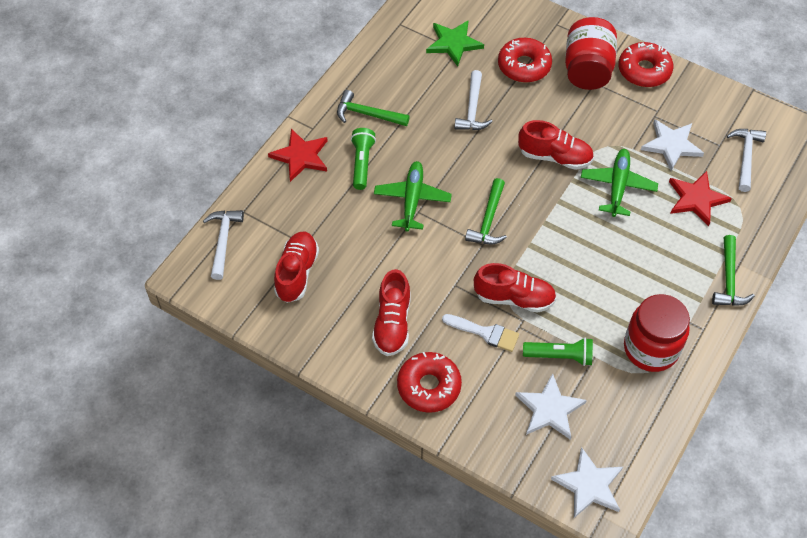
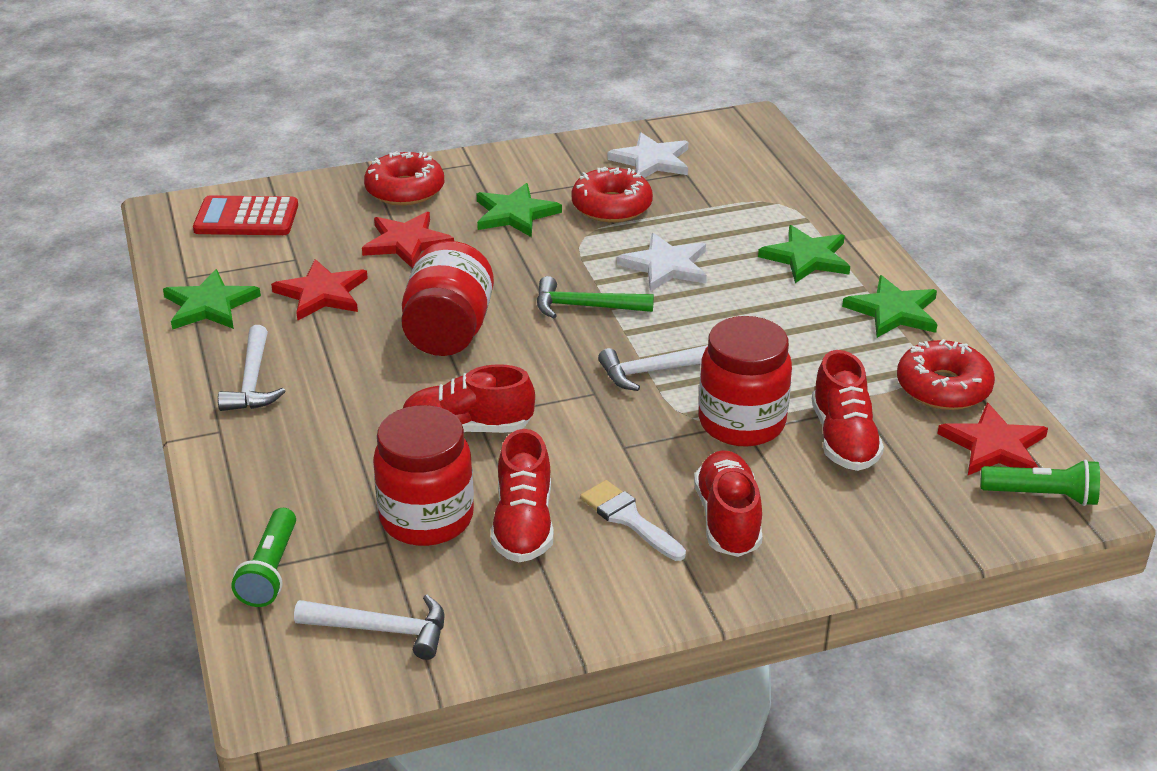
green hammer: [337,90,410,126] [465,178,507,244] [712,235,755,306] = 3 -> [537,276,654,318] = 1
green plane: [374,161,452,232] [581,149,658,217] = 2 -> none = 0
green star: [426,20,484,66] = 1 -> [163,269,261,330] [476,183,562,237] [758,225,850,283] [842,275,938,338] = 4
red calculator: none = 0 -> [193,195,298,235] = 1
red jar: [565,17,617,90] [624,294,690,372] = 2 -> [373,405,474,546] [401,241,494,356] [699,316,792,447] = 3
red star: [268,129,328,182] [669,171,732,226] = 2 -> [271,259,368,321] [362,212,454,269] [937,403,1048,475] = 3
white star: [515,373,587,440] [551,447,623,518] [641,119,704,171] = 3 -> [608,132,688,178] [617,233,707,292] = 2

